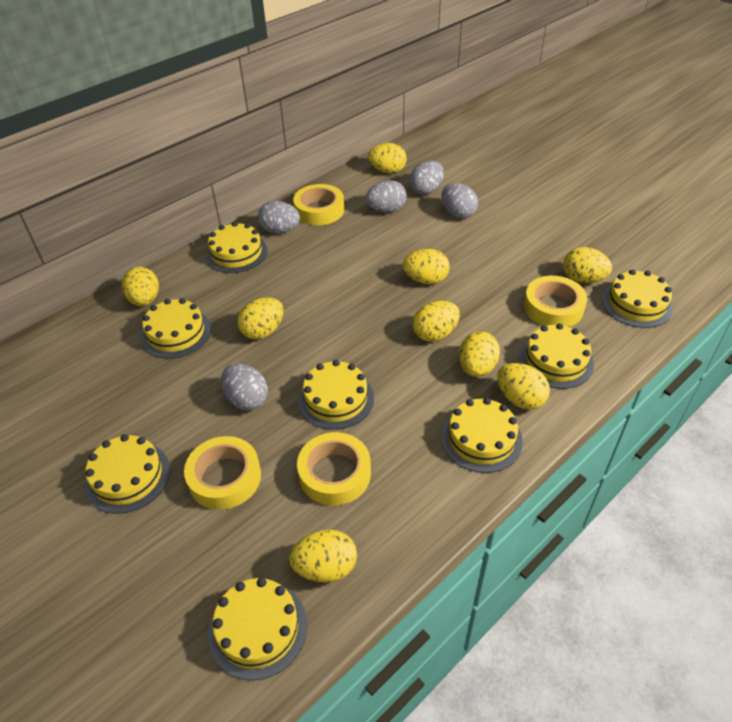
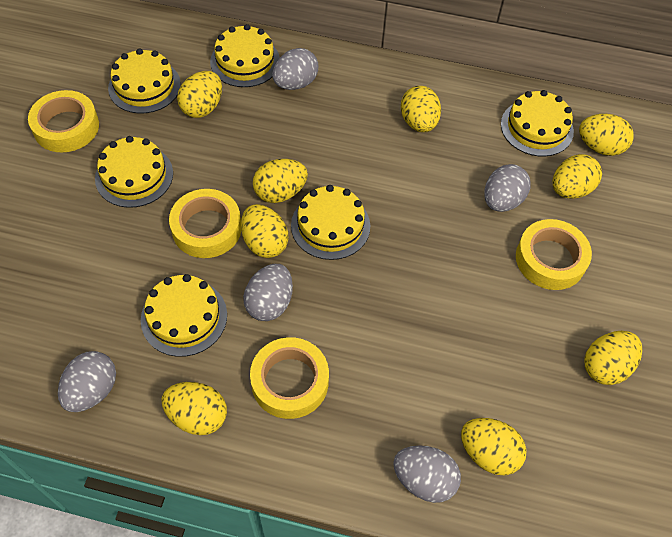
yellow cake: [85,434,170,514] [141,298,211,359] [206,222,268,273] [208,578,307,681] [298,360,374,430] [441,398,523,473] [519,323,594,389] [602,269,673,328] = 8 -> [95,136,173,208] [108,48,181,114] [141,274,227,357] [210,24,280,87] [291,185,370,260] [501,90,574,157] = 6

